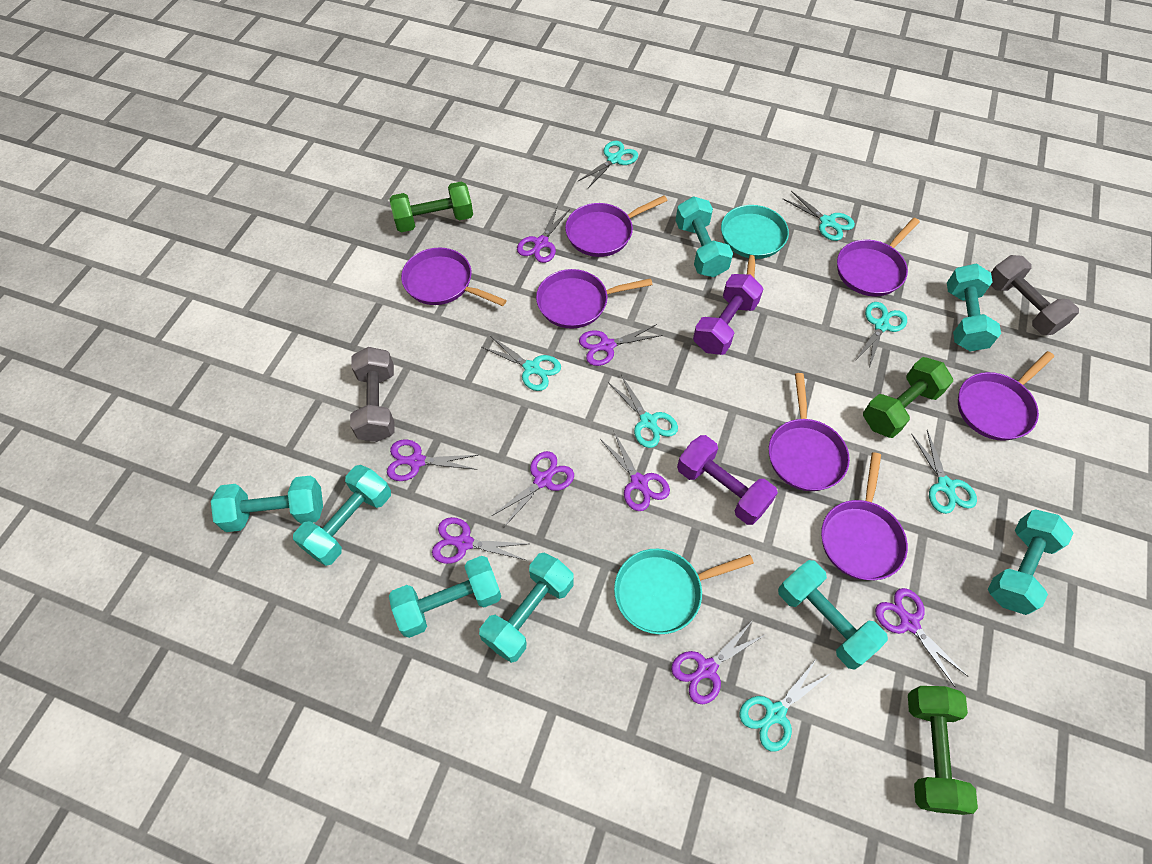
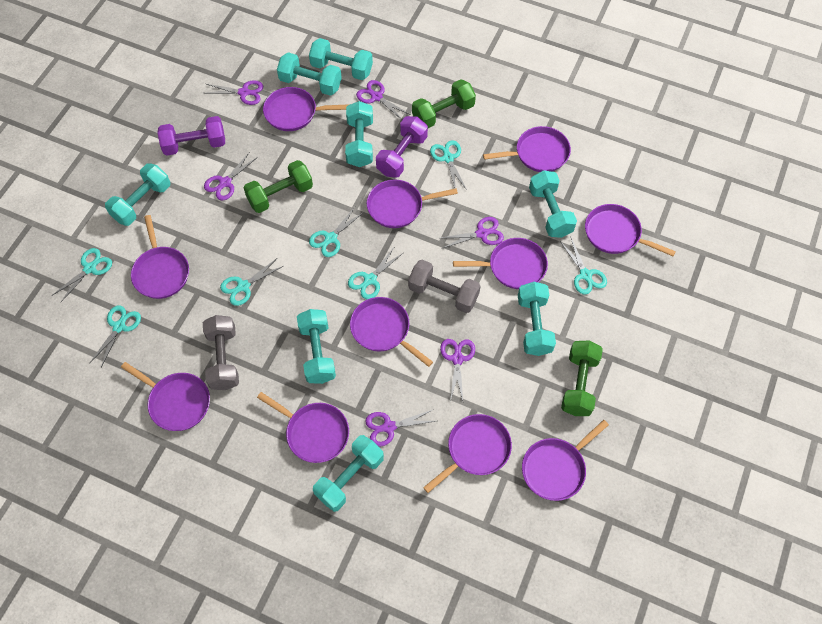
purple pan: [401,248,506,306] [536,269,653,329] [565,196,667,257] [769,373,850,491] [821,452,908,580] [837,218,920,296] [958,351,1054,441] = 7 -> [121,362,210,431] [131,215,189,299] [257,392,349,463] [263,87,350,131] [350,297,433,367] [367,179,458,228] [423,414,512,493] [453,238,548,289] [483,126,571,172] [522,420,609,501] [585,204,676,256] = 11
purple scissors: [387,440,478,481] [432,517,528,564] [492,451,574,527] [517,205,570,263] [579,324,663,366] [599,432,670,511] [671,620,766,704] [875,588,969,687] = 8 -> [204,153,258,201] [206,80,263,105] [356,80,411,120] [365,409,436,447] [440,339,475,401] [441,217,504,249] = 6
turquoise pan: [614,549,754,634] [721,205,789,277] = 2 -> none = 0

